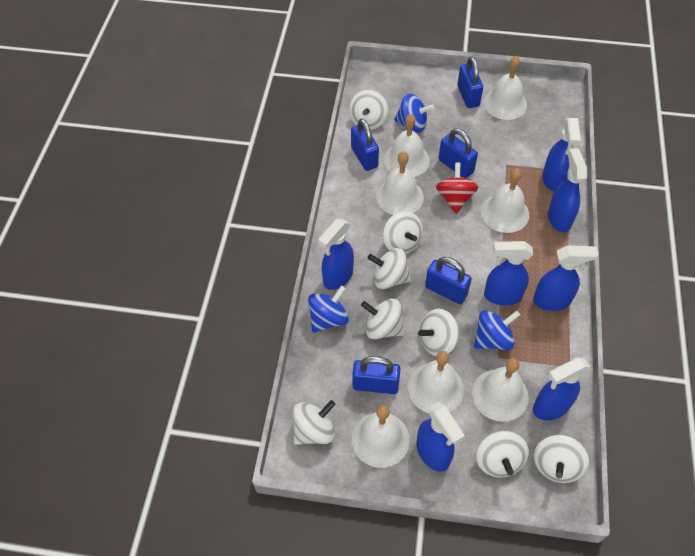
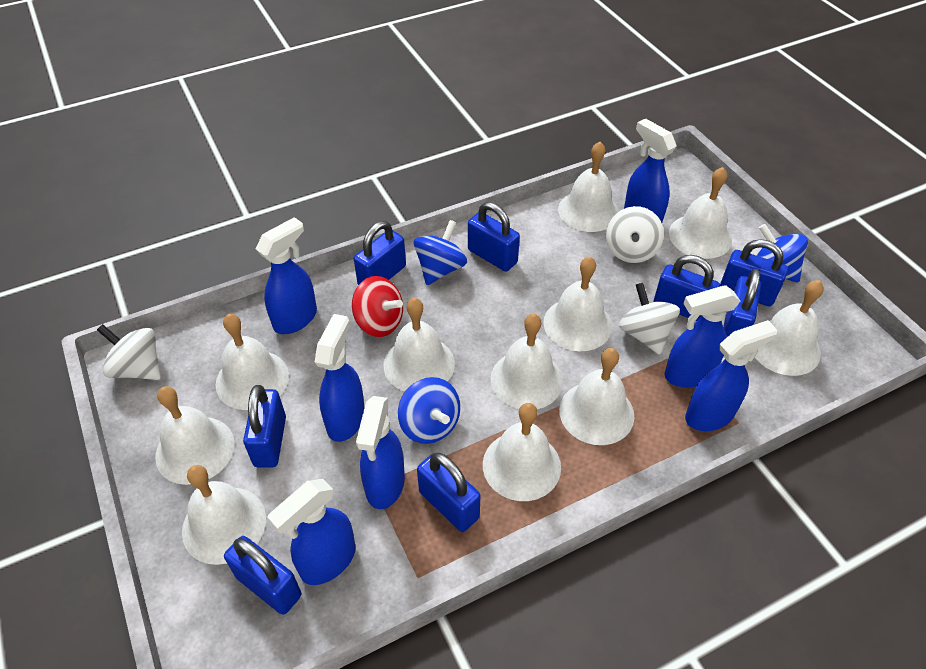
blue padlock: [351,119,379,171] [353,356,401,394] [425,257,472,304] [438,128,478,178] [457,57,483,108] = 5 -> [224,536,301,615] [243,385,286,467] [354,221,406,285] [417,453,480,532] [468,202,520,271] [654,255,720,321] [720,239,788,306] [723,269,761,337] = 8
white bell: [352,405,410,468] [376,152,424,215] [384,114,430,177] [408,351,464,413] [472,358,529,422] [481,168,529,233] [483,56,527,120] = 7 -> [155,386,235,485] [182,465,266,565] [215,314,289,410] [384,298,455,392] [483,403,561,501] [490,314,563,409] [543,257,612,351] [558,142,619,232] [559,348,635,445] [669,167,732,259] [755,280,824,376] = 11
white spinning top: [293,400,335,445] [349,90,388,130] [361,298,405,339] [368,248,411,289] [383,211,423,254] [418,309,459,356] [476,431,529,478] [534,435,589,483] = 8 -> [97,324,161,380] [606,206,664,263] [619,283,680,355] = 3

